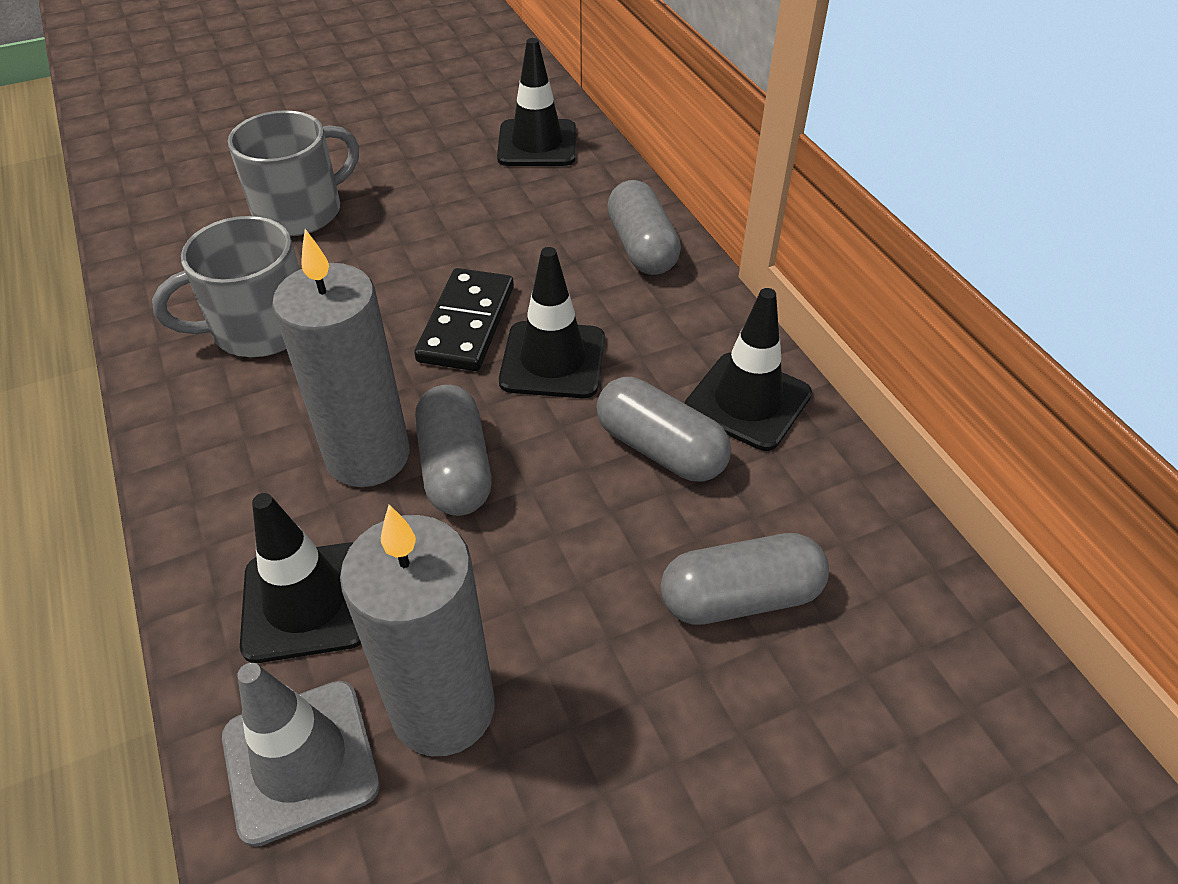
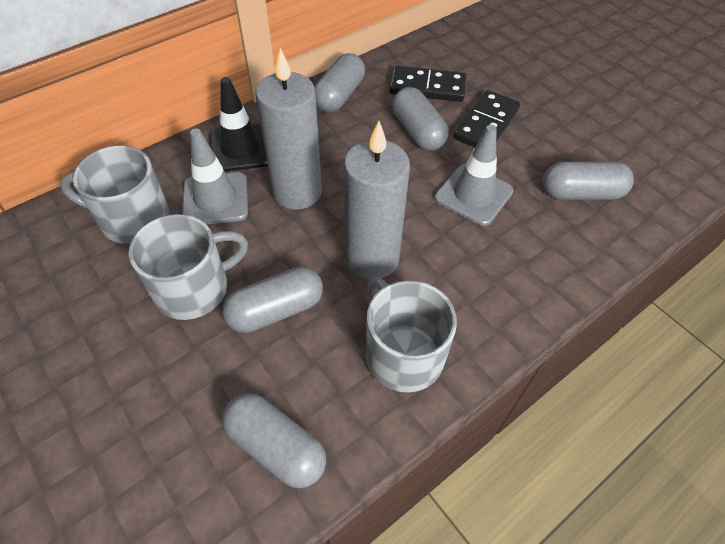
black domino: [414,268,514,371] = 1 -> [389,66,466,102] [453,90,520,147] = 2
black traffic cone: [240,493,361,663] [497,38,576,166] [499,247,605,398] [684,288,812,451] = 4 -> [210,77,268,172] = 1
grey capsule: [415,385,492,516] [596,377,731,482] [607,180,681,275] [661,533,829,625] = 4 -> [222,267,323,333] [222,393,326,489] [315,53,365,112] [393,87,449,151] [543,162,634,200] = 5
grey mug: [152,216,300,357] [228,110,359,236] = 2 -> [60,145,169,244] [129,214,248,320] [366,277,457,393] = 3
grey traffic cone: [222,663,380,847] = 1 -> [182,128,248,224] [435,125,514,226] = 2

